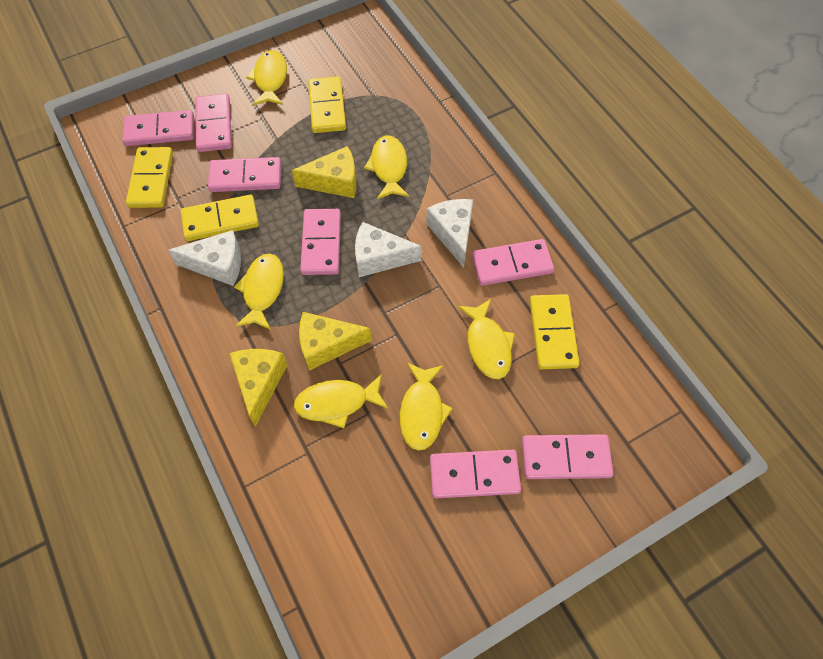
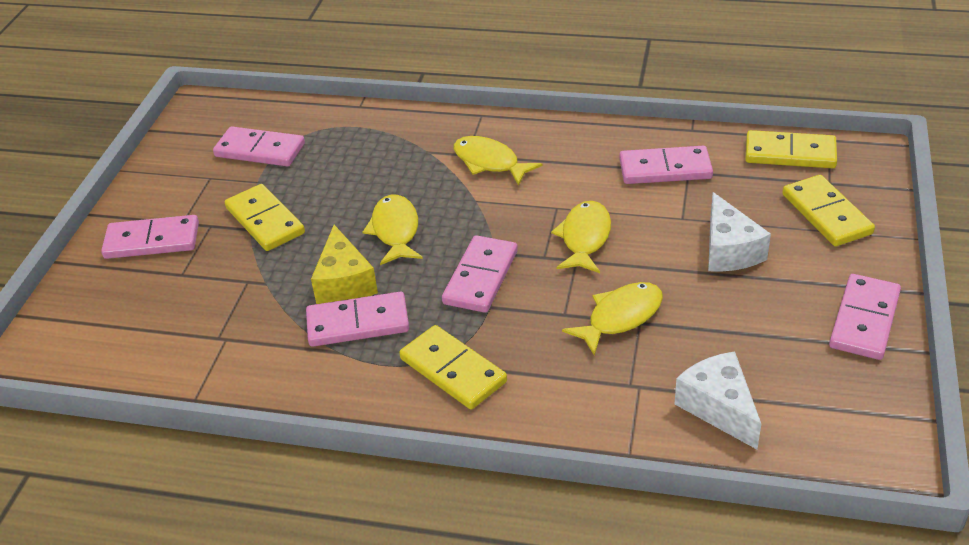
pink domino: [123,110,194,146] [195,93,232,152] [208,157,281,192] [300,209,341,275] [430,450,521,498] [472,239,554,286] [522,434,614,479] = 7 -> [101,215,199,259] [213,126,305,167] [306,292,409,347] [442,235,518,313] [619,146,713,184] [829,274,901,360] = 6
white cheese: [168,230,241,286] [355,222,422,277] [426,199,473,267] = 3 -> [675,351,761,449] [708,192,771,272] = 2
yellow cheese: [229,349,287,427] [292,146,357,198] [299,312,372,371] = 3 -> [311,225,378,304] = 1
yellow fish: [234,254,284,330] [246,50,287,106] [294,374,388,428] [364,135,409,199] [400,363,453,451] [457,299,515,379] = 6 -> [363,195,423,265] [453,136,542,186] [551,201,611,273] [562,282,663,356] = 4

